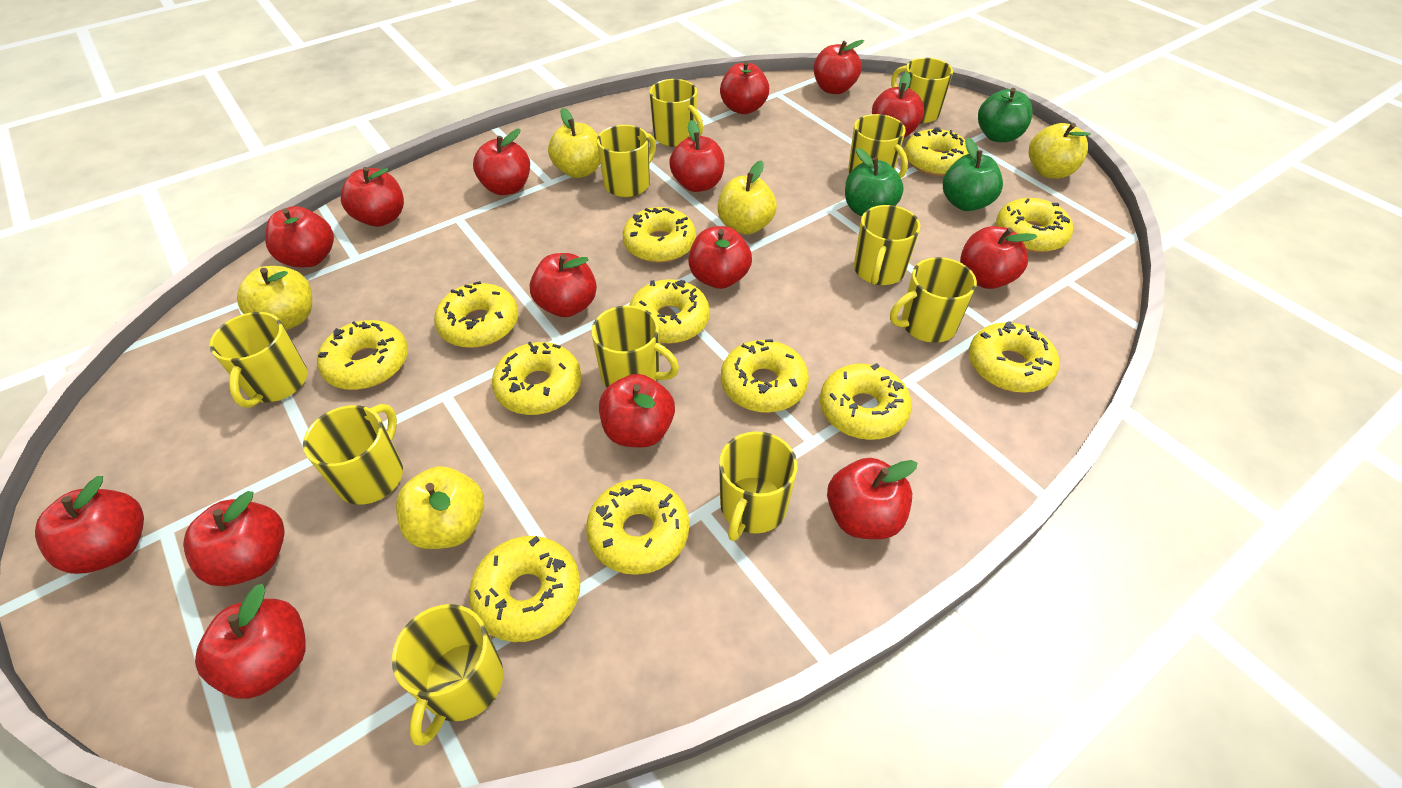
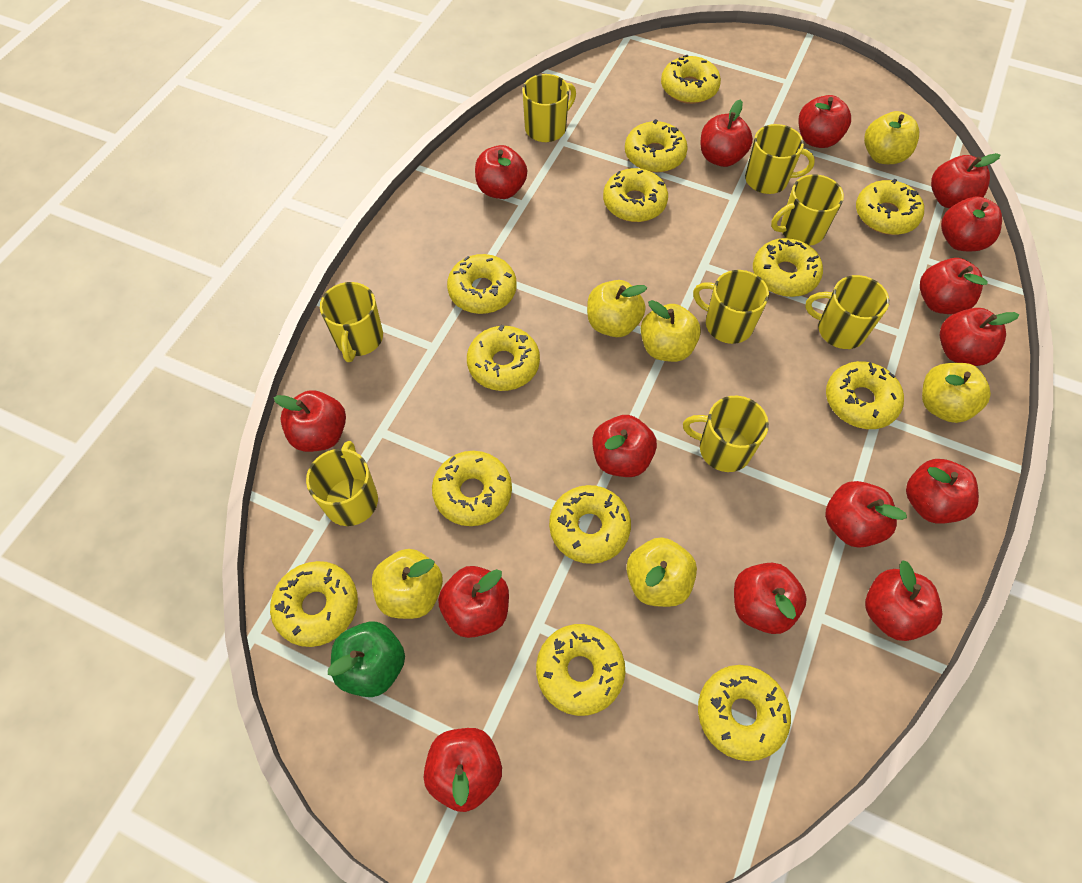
green apple: [845,148,904,216] [943,138,1003,211] [978,88,1033,142] = 3 -> [328,621,405,697] = 1
yellow apple: [237,266,312,330] [396,466,484,549] [548,108,600,178] [718,160,777,235] [1029,123,1091,179] = 5 -> [372,549,443,619] [587,280,647,337] [626,537,697,607] [641,300,701,362] [864,111,919,164] [922,363,991,423] = 6
yellow donut: [317,320,408,390] [434,281,518,348] [469,536,580,642] [492,342,581,415] [586,479,689,575] [623,207,696,263] [629,279,710,344] [721,339,809,413] [820,363,912,440] [904,127,969,176] [969,321,1059,393] [996,198,1073,252] = 12 -> [270,561,358,647] [432,451,512,526] [447,254,517,314] [467,324,540,391] [536,624,625,716] [549,485,631,564] [603,168,668,222] [625,119,688,172] [661,55,721,104] [698,665,791,761] [753,238,823,297] [826,361,904,429] [856,179,924,235] = 13
yellow mug: [209,312,307,408] [303,404,403,505] [392,604,503,746] [591,305,679,388] [597,125,656,197] [649,79,703,147] [719,431,797,541] [848,114,908,178] [854,205,920,285] [890,257,977,343] [891,58,953,123] = 11 -> [306,441,378,526] [320,282,383,362] [522,74,576,142] [683,396,769,472] [693,270,769,344] [745,124,815,194] [771,174,844,246] [805,275,889,349] = 8

